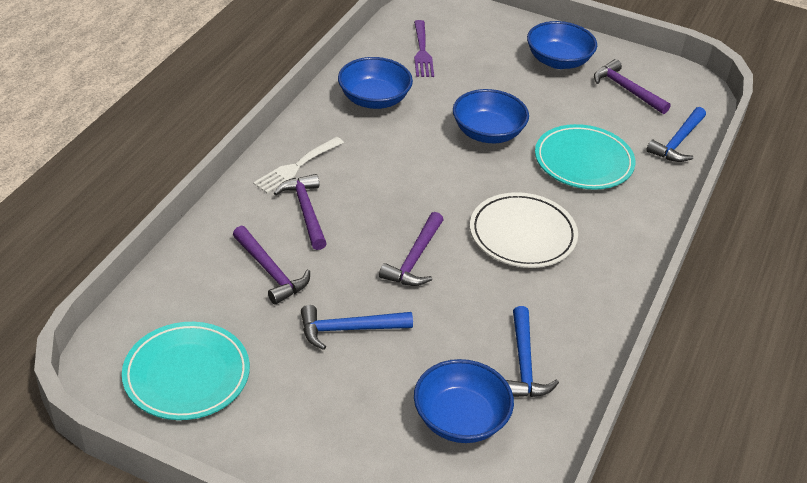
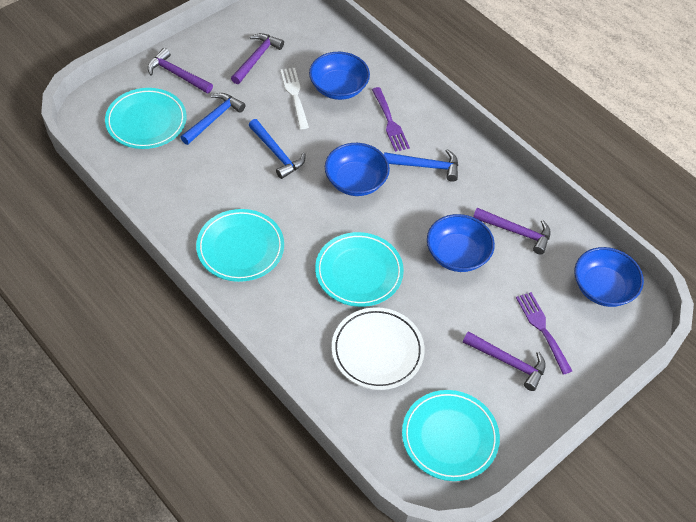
purple fork: [414,20,434,77] = 1 -> [372,87,410,152] [516,292,572,375] = 2
turquoise plate: [122,322,250,420] [535,124,635,190] = 2 -> [105,88,187,149] [196,209,284,282] [315,232,404,307] [402,390,500,481] = 4

